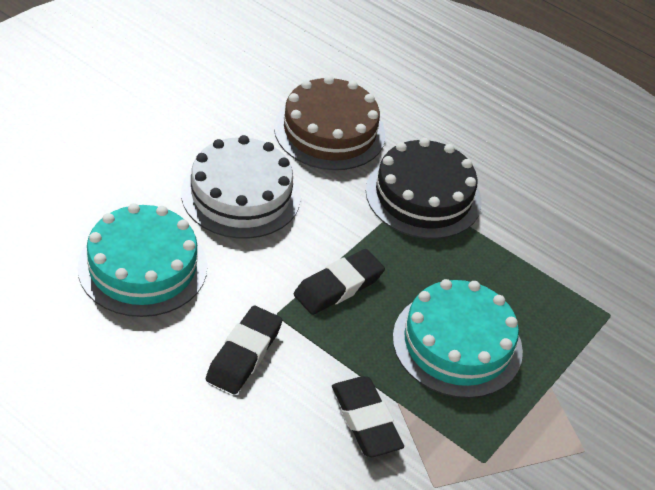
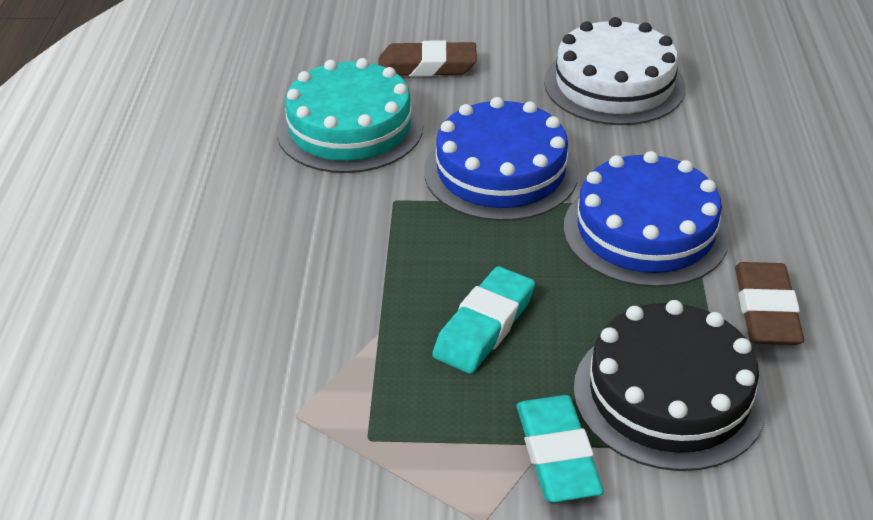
black eraser: [206,306,282,394] [294,249,385,315] [332,376,404,457] = 3 -> none = 0
blue cake: none = 0 -> [424,97,579,221] [564,151,730,287] = 2
brown cake: [274,76,385,170] = 1 -> none = 0
brown eraser: none = 0 -> [378,40,477,77] [735,262,804,345] = 2
turquoise cake: [77,203,207,317] [393,279,523,398] = 2 -> [277,58,423,173] = 1
turquoise eraser: none = 0 -> [432,266,535,374] [517,395,604,502] = 2

